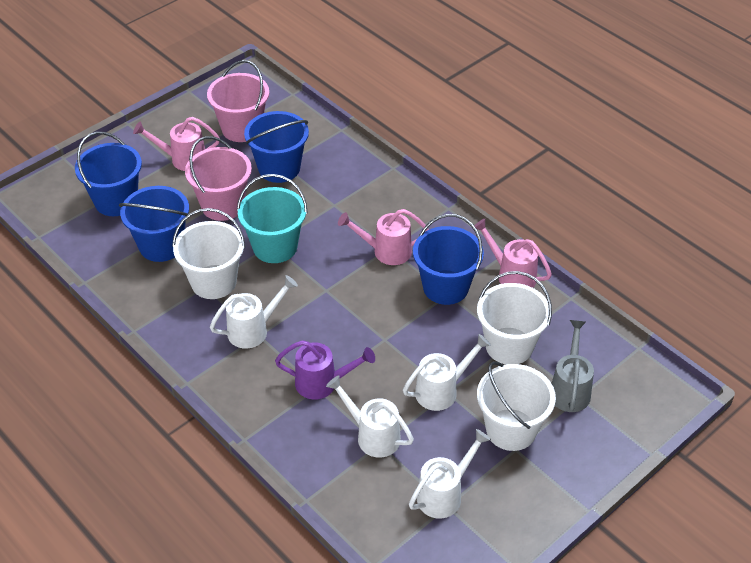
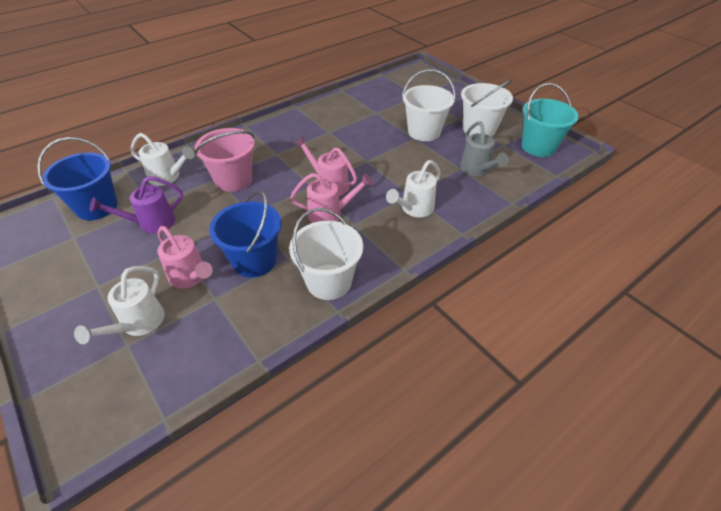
blue bucket: [75,132,142,216] [119,186,189,262] [244,111,309,183] [413,214,484,305] = 4 -> [37,137,118,220] [209,191,281,278] = 2
pink bucket: [185,136,252,221] [207,60,269,142] = 2 -> [195,128,255,192] = 1
white watering can: [210,275,298,349] [326,375,414,458] [403,334,491,411] [409,429,491,519] = 4 -> [74,266,165,344] [131,133,194,186] [386,160,440,217] = 3

